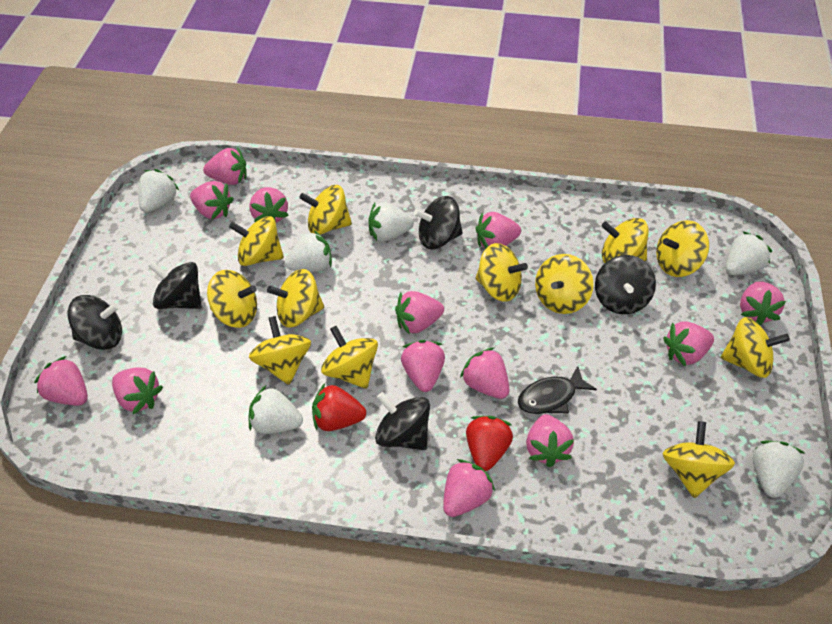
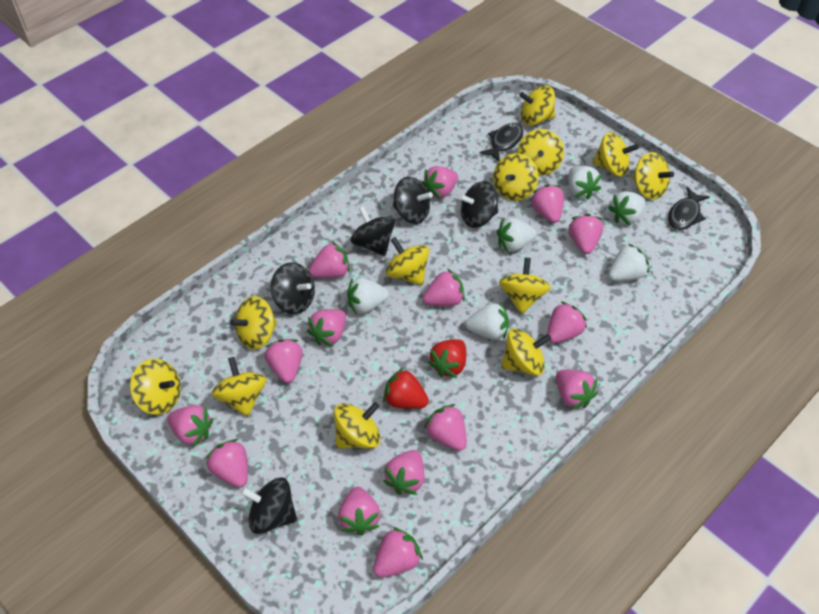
black fish: [518,366,597,414] = 1 -> [480,123,523,162] [668,187,710,230] = 2
pink strawberry: [34,356,88,406] [112,367,163,414] [190,181,234,219] [203,147,247,185] [249,187,289,223] [395,291,444,335] [401,340,445,392] [443,459,495,517] [460,347,509,399] [476,212,521,249] [526,414,574,467] [663,322,714,367] [740,281,786,325] = 13 -> [167,405,213,447] [206,439,248,487] [265,339,303,383] [307,309,346,347] [309,242,350,278] [338,487,381,536] [373,527,423,577] [383,450,424,495] [422,166,458,199] [423,269,465,306] [424,404,467,451] [530,184,564,223] [547,301,587,343] [556,370,598,410] [569,214,603,254] = 15

